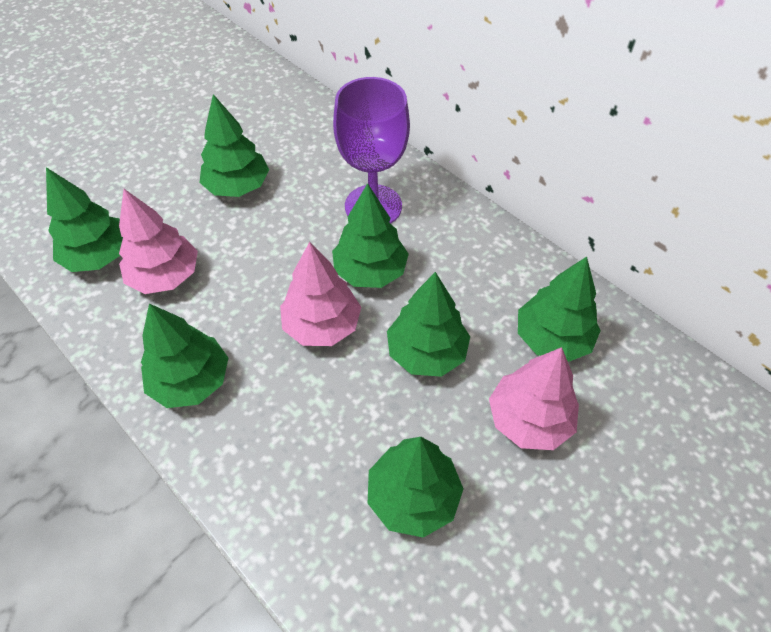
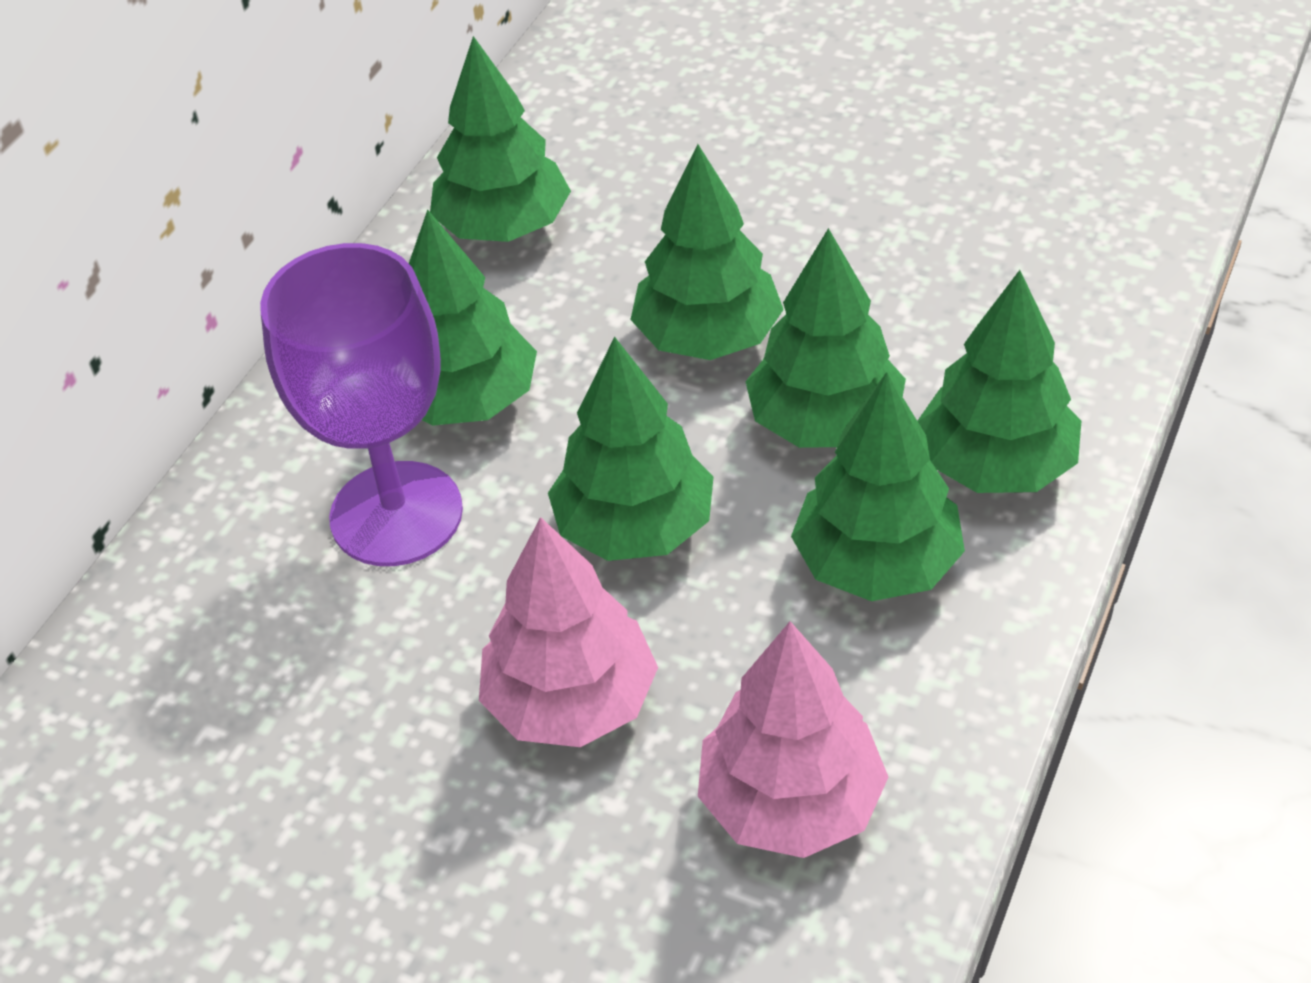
pink tree: [119,189,198,294] [280,242,361,346] [489,347,579,450] = 3 -> [479,517,658,747] [698,621,888,858] = 2

